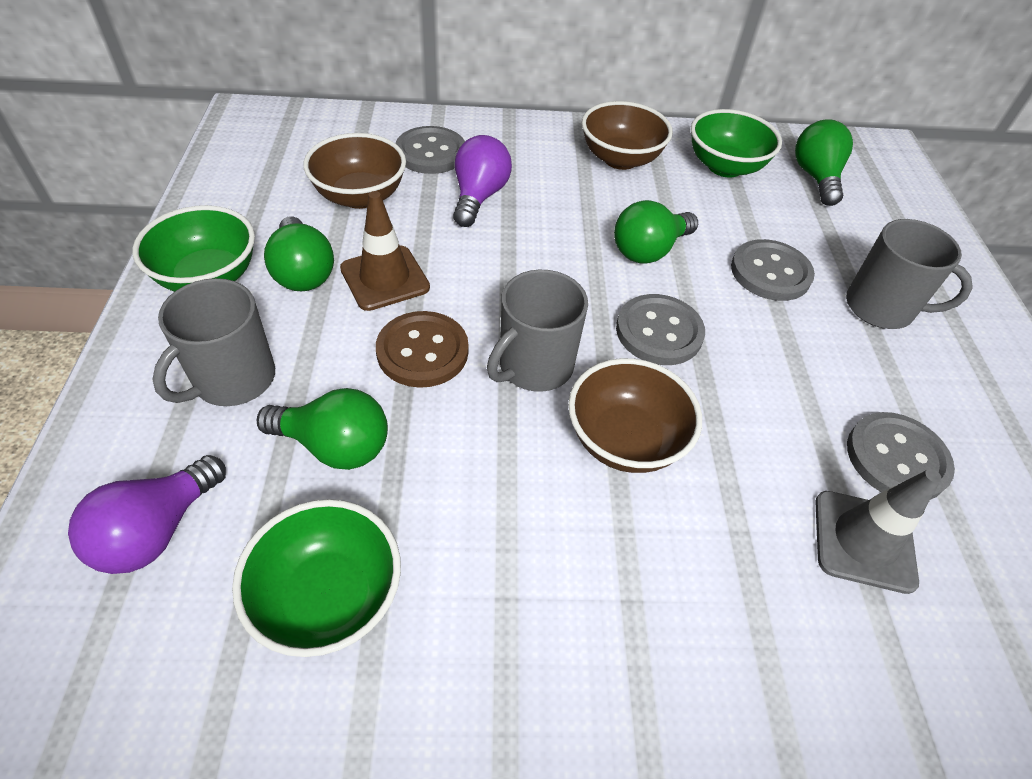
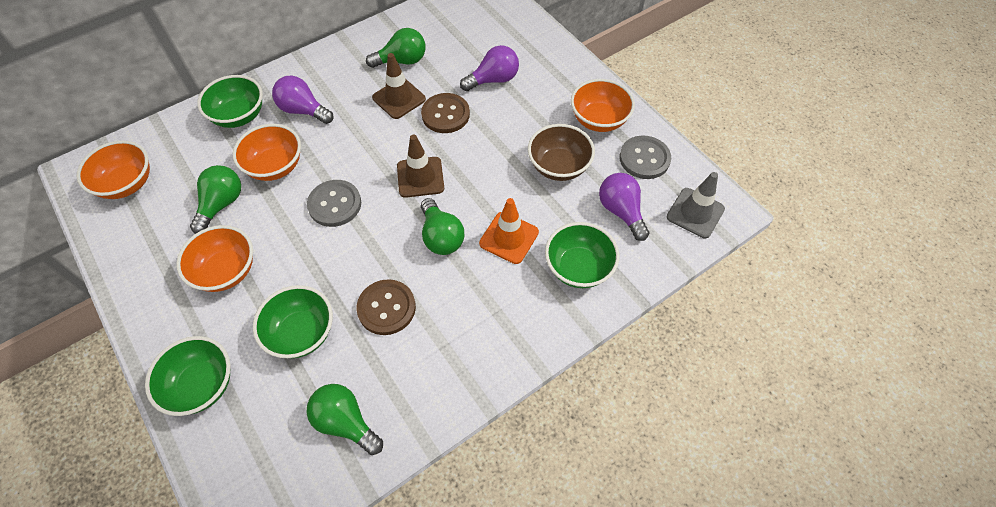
brown bowl: [303,133,406,209] [568,358,702,473] [582,101,673,170] = 3 -> [528,124,595,181] = 1
brown button: [376,311,469,388] = 1 -> [357,279,416,335] [421,93,470,133] = 2
brown traffic cone: [340,191,430,311] = 1 -> [372,53,426,119] [397,135,444,198] = 2
green bowl: [132,205,255,292] [232,499,401,657] [691,109,782,178] = 3 -> [145,336,230,416] [197,75,263,128] [253,285,333,358] [545,222,619,288] = 4
grey button: [396,126,465,174] [616,294,705,365] [731,239,815,301] [847,412,955,500] = 4 -> [307,180,361,227] [620,136,671,179] = 2
grey mug: [153,278,275,406] [487,270,588,392] [846,219,973,329] = 3 -> none = 0
orange bowl: none = 0 -> [77,140,150,199] [176,225,253,292] [233,124,301,181] [571,79,635,132] = 4
orange traffic cone: none = 0 -> [479,198,539,264] = 1
purple light bulb: [68,455,226,574] [453,135,512,227] = 2 -> [272,76,334,124] [460,45,519,91] [599,173,649,241] = 3

